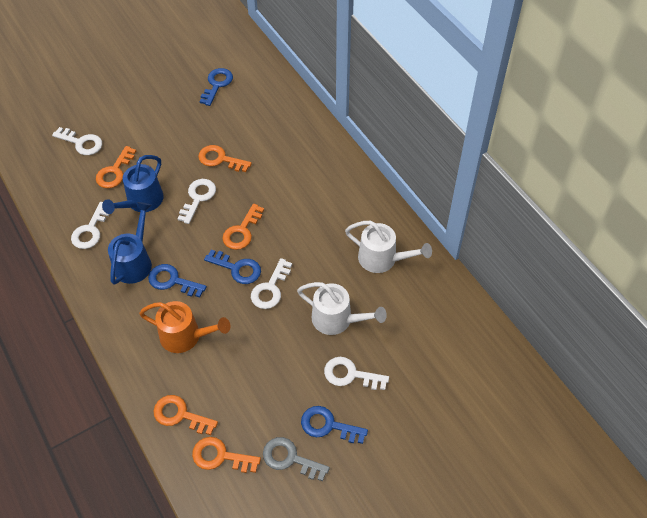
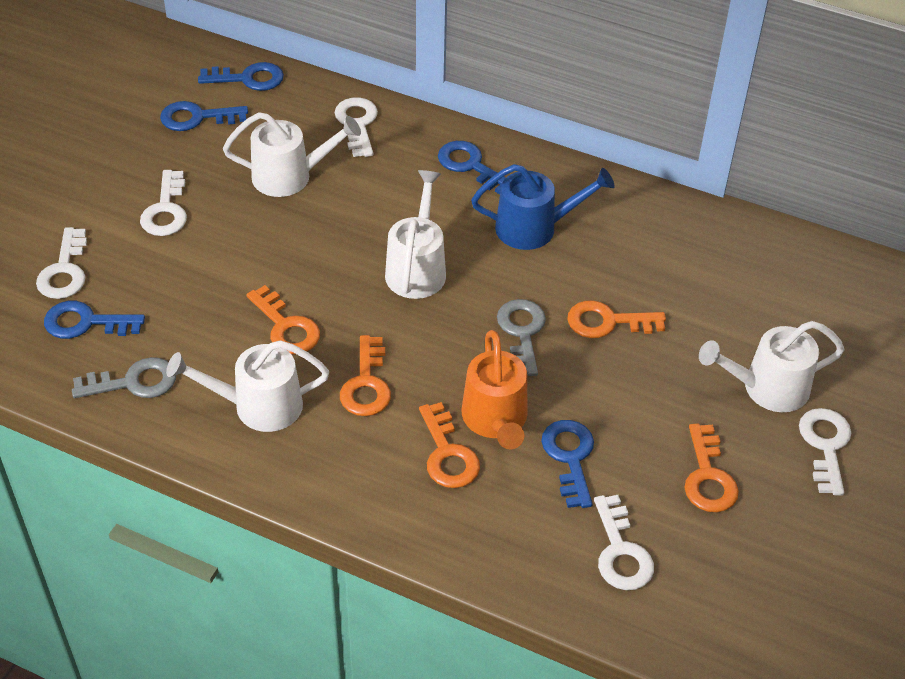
blue key: [148,264,207,297] [200,68,233,106] [204,250,261,284] [301,406,368,444] = 4 -> [44,301,145,339] [160,101,248,131] [198,62,284,91] [438,141,506,194] [541,420,594,508] = 5
blue watering can: [102,155,164,214] [108,202,152,285] = 2 -> [471,164,615,250] = 1
grey key: [263,437,330,481] = 1 -> [72,357,176,398] [497,299,546,376] = 2
white watering can: [297,282,387,335] [345,221,432,273] = 2 -> [166,340,329,432] [223,112,361,197] [385,170,446,299] [699,321,845,412] = 4

